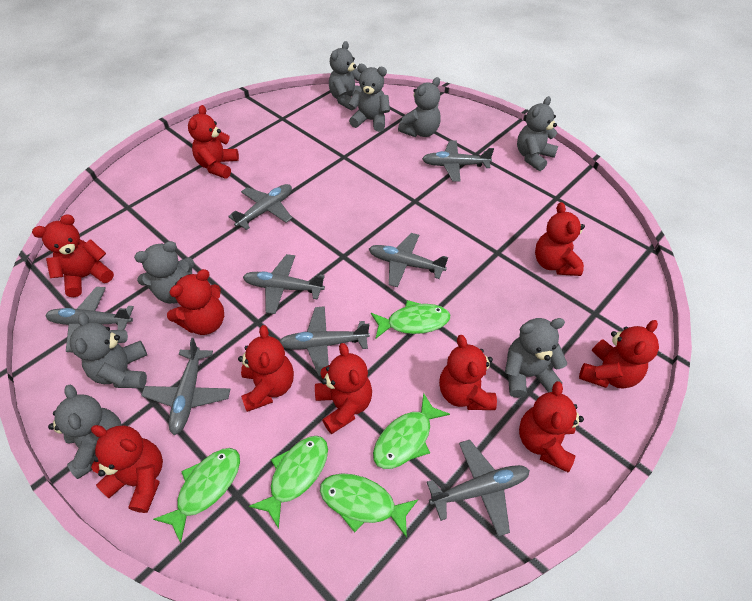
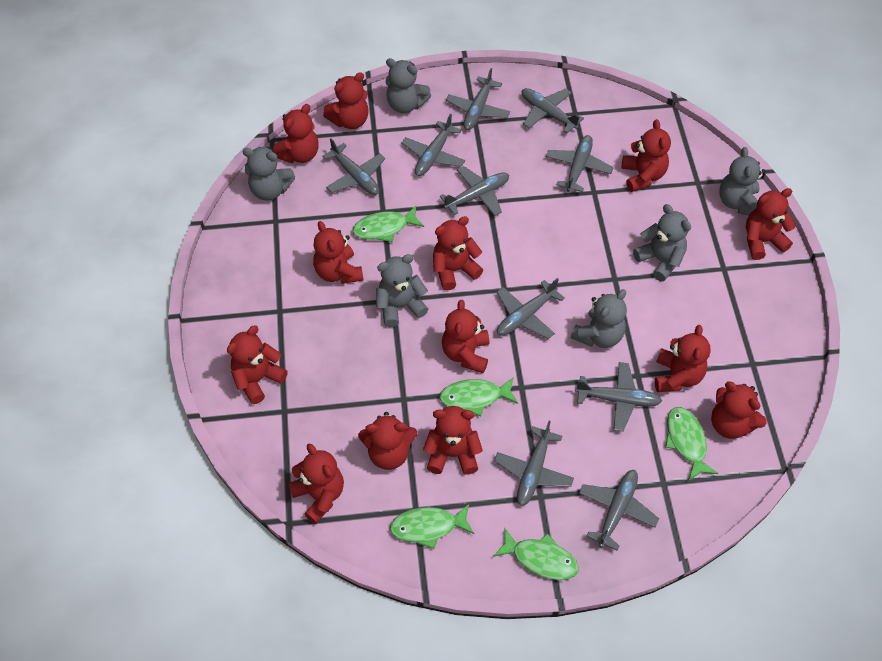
grey plane: [45,287,134,352] [141,338,230,435] [228,184,292,230] [243,254,325,314] [280,306,370,376] [369,233,448,287] [422,140,494,182] [427,440,530,537] = 8 -> [322,138,385,195] [402,114,465,176] [440,166,509,216] [446,68,510,130] [494,421,574,506] [497,278,565,339] [522,88,584,133] [546,135,614,192] [575,362,662,431] [579,470,659,550] = 10
grey teddy bear: [48,385,122,479] [70,313,147,388] [134,241,195,304] [329,41,362,110] [348,64,390,132] [398,77,441,137] [505,318,567,398] [517,96,558,171] = 8 -> [243,147,295,201] [376,254,428,327] [385,58,431,113] [571,289,627,348] [633,204,691,282] [720,147,765,215] = 6
red teddy bear: [32,214,114,297] [91,425,163,513] [167,269,224,335] [188,105,239,178] [238,325,294,412] [315,343,372,434] [439,335,497,410] [519,381,584,472] [535,202,585,276] [579,320,659,389] = 10 -> [227,326,288,404] [273,104,319,163] [288,443,344,524] [313,221,363,284] [323,72,369,129] [358,412,417,470] [423,406,483,475] [433,216,483,291] [442,300,489,373] [622,119,671,192] [655,325,711,392] [711,381,767,439] [746,188,796,260] = 13

